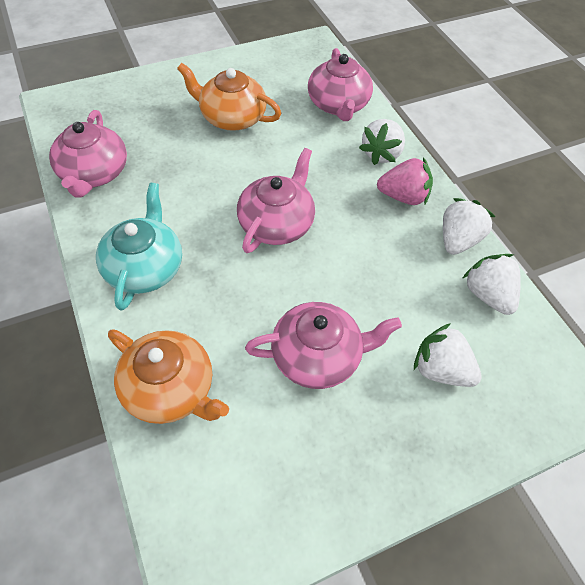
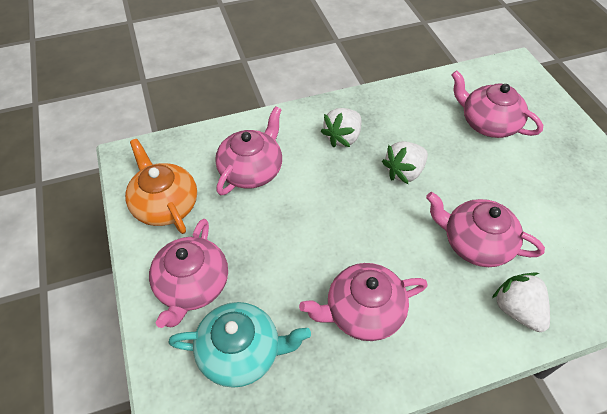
orange teapot: [108,329,229,424] [177,63,281,131] = 2 -> [125,139,197,234] = 1
pink strawberry: [377,157,433,205] = 1 -> none = 0
pink teapot: [49,110,127,198] [237,148,315,253] [245,302,402,389] [308,48,373,121] = 4 -> [149,219,228,328] [215,106,282,195] [299,263,428,341] [426,192,545,267] [451,71,543,138] = 5
white strawberry: [359,119,405,165] [414,323,482,387] [443,198,496,255] [462,254,521,315] = 4 -> [321,108,362,147] [382,141,428,184] [492,272,550,332] = 3

